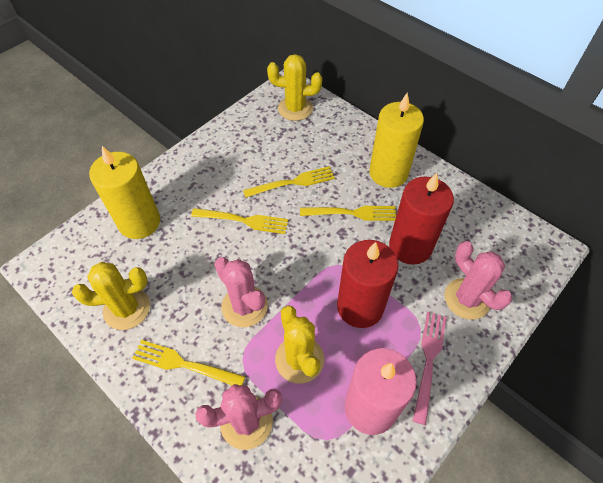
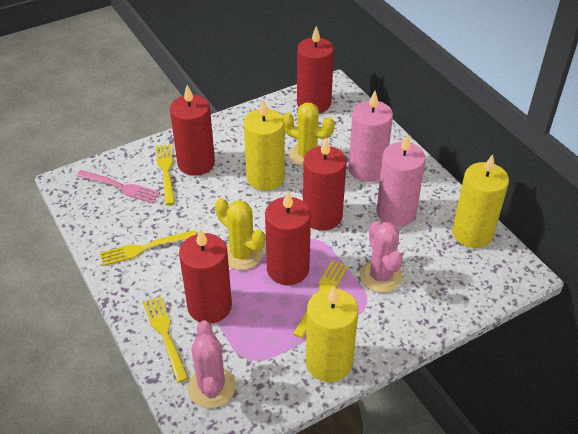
pink cactus: [195,384,282,450] [214,257,268,327] [444,241,513,320] = 3 -> [188,320,236,408] [360,221,403,293] = 2
pink candle: [345,348,417,435] = 1 -> [348,91,393,182] [376,133,426,227] = 2
red candle: [337,240,398,328] [389,173,454,265] = 2 -> [170,85,215,176] [179,228,232,324] [265,191,311,285] [297,26,334,113] [303,138,346,231] = 5
yellow cactus: [72,262,150,330] [267,54,322,121] [275,305,324,384] = 3 -> [215,198,265,270] [283,103,335,167] = 2
yellow candle: [89,146,160,239] [369,93,424,188] = 2 -> [244,99,285,191] [306,286,358,382] [452,154,509,248] = 3

